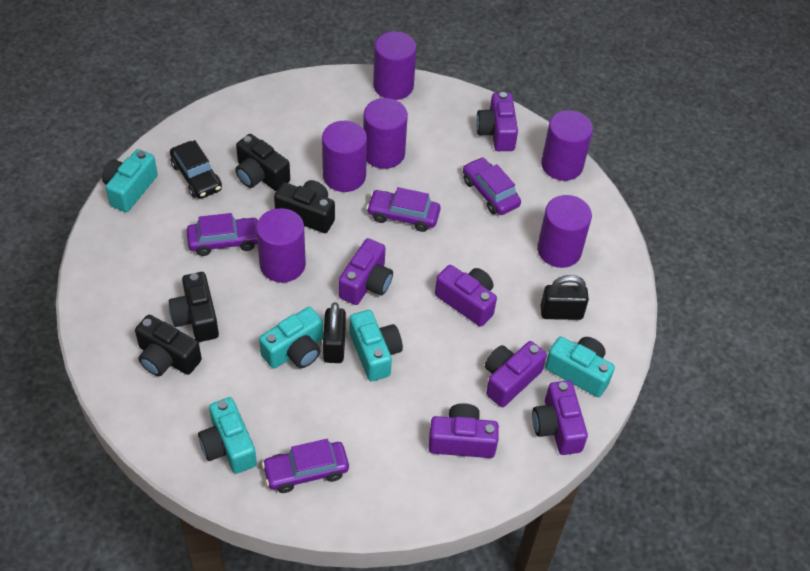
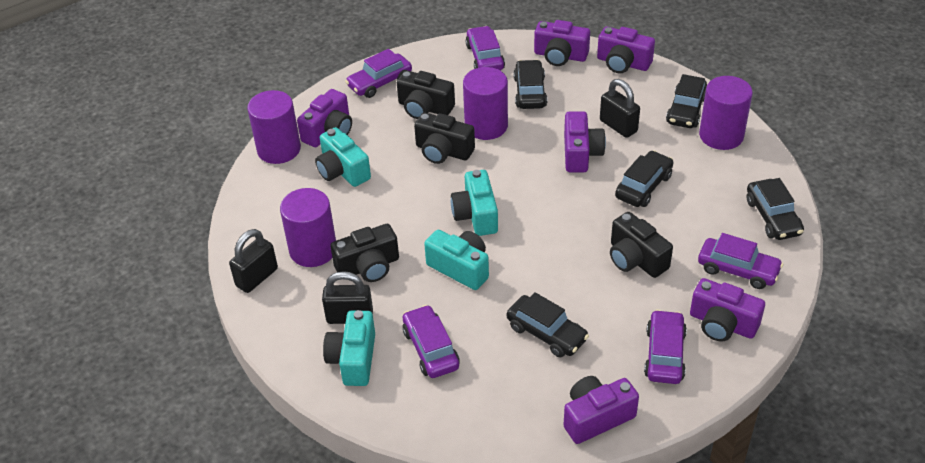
black car: [170,140,222,199] = 1 -> [507,292,589,357] [513,60,547,109] [615,150,673,207] [666,74,707,128] [747,178,804,240] = 5
black padlock: [323,302,346,363] [540,275,589,320] = 2 -> [229,229,278,293] [322,271,373,324] [600,79,640,138] = 3
purple car: [187,213,259,256] [262,439,349,493] [366,187,440,232] [463,157,521,215] = 4 -> [345,49,412,98] [402,305,460,378] [465,26,505,70] [644,309,687,384] [698,233,783,289] = 5
purple cylinder: [256,208,306,283] [322,121,367,192] [363,98,408,169] [373,31,417,100] [537,195,592,268] [541,110,593,181] = 6 -> [247,90,301,164] [280,188,336,267] [463,67,508,140] [699,76,753,150] = 4
turquoise camera: [102,149,158,212] [198,397,257,474] [259,307,323,369] [350,310,403,381] [545,336,615,397] = 5 -> [315,127,371,187] [323,310,375,386] [424,230,489,290] [451,170,498,236] = 4

